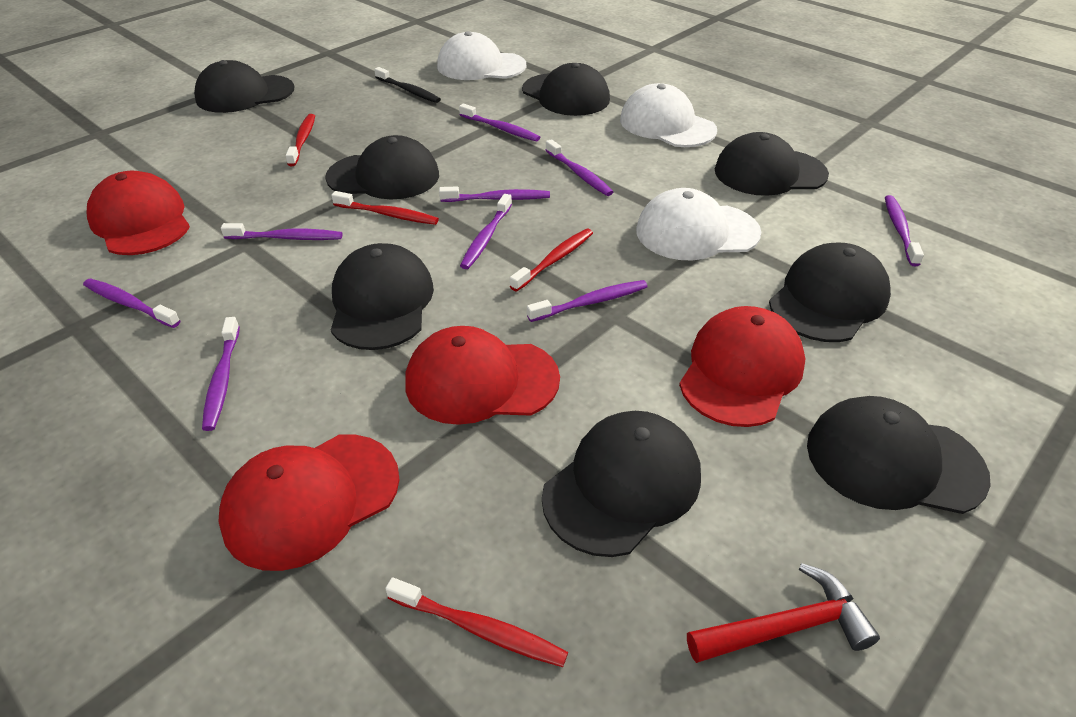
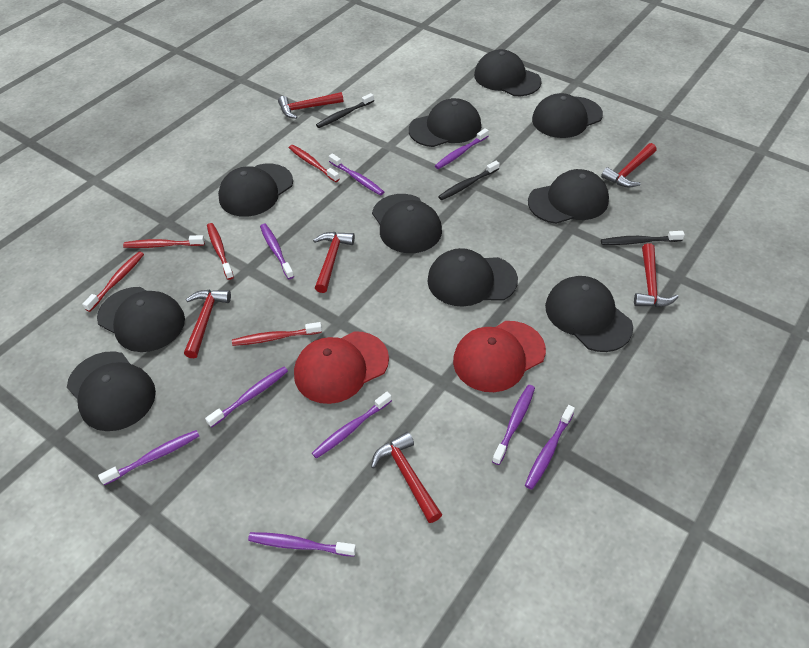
black cap: [194,60,294,113] [325,135,439,199] [331,243,434,350] [522,63,610,116] [542,411,701,557] [715,132,829,196] [769,243,891,342] [807,396,991,514] = 8 -> [67,351,156,431] [97,287,185,352] [218,164,293,217] [372,194,442,253] [409,98,481,147] [427,248,518,307] [474,49,541,96] [528,169,609,224] [532,93,603,138] [545,276,633,352] = 10
black toothbrush: [374,67,441,103] = 1 -> [316,93,374,128] [438,161,500,200] [601,231,685,245] = 3
red cap: [87,171,190,255] [218,434,399,571] [405,326,560,425] [679,306,805,427] = 4 -> [294,331,389,404] [453,321,546,392] = 2
red hammer: [687,563,880,663] = 1 -> [184,290,231,358] [278,92,344,119] [313,232,355,293] [371,432,442,523] [601,143,657,187] [634,243,678,307] = 6
red toothbrush: [286,114,315,166] [331,191,439,225] [385,577,568,667] [510,229,593,292] = 4 -> [82,251,144,312] [123,235,205,248] [207,223,234,280] [232,322,322,346] [289,145,339,182] = 5
white cap: [437,31,526,80] [620,83,717,147] [636,188,762,260] = 3 -> none = 0

